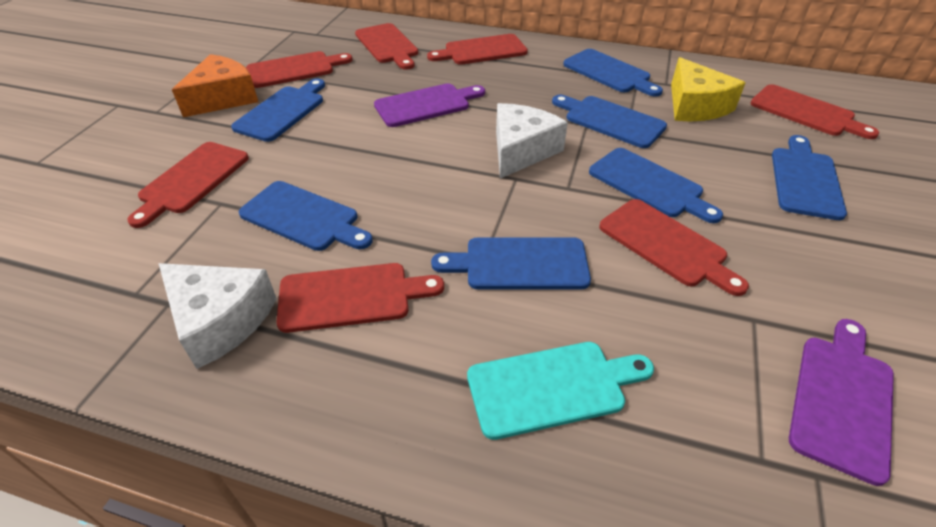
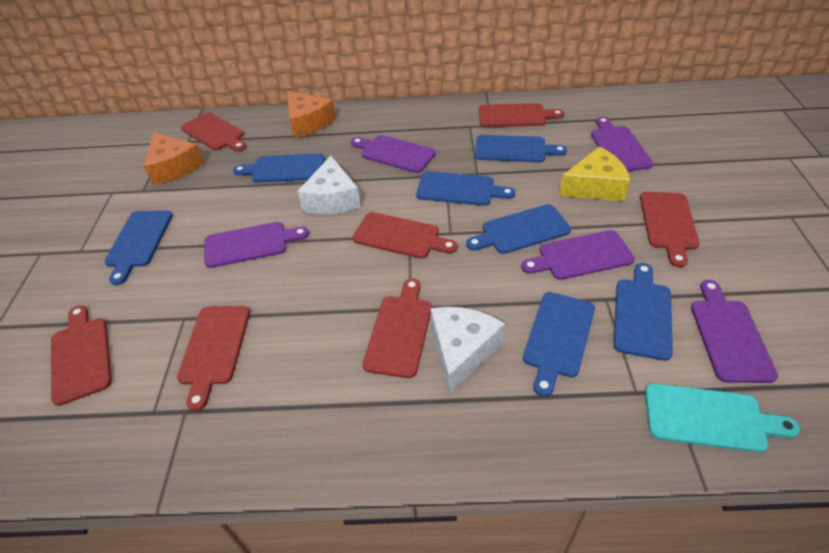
orange cheese: [172,54,258,117] = 1 -> [144,132,204,185] [287,91,336,138] = 2
purple cutting board: [374,83,485,127] [789,319,894,486] = 2 -> [204,222,309,268] [351,135,436,173] [521,230,635,280] [591,117,653,171] [691,280,778,383] = 5

